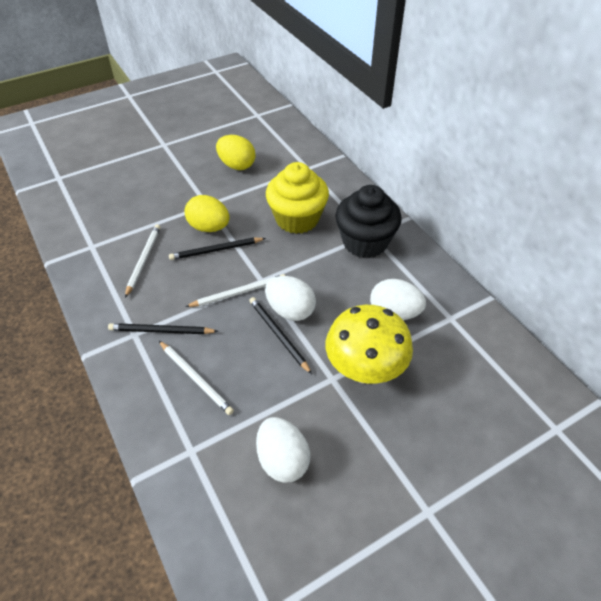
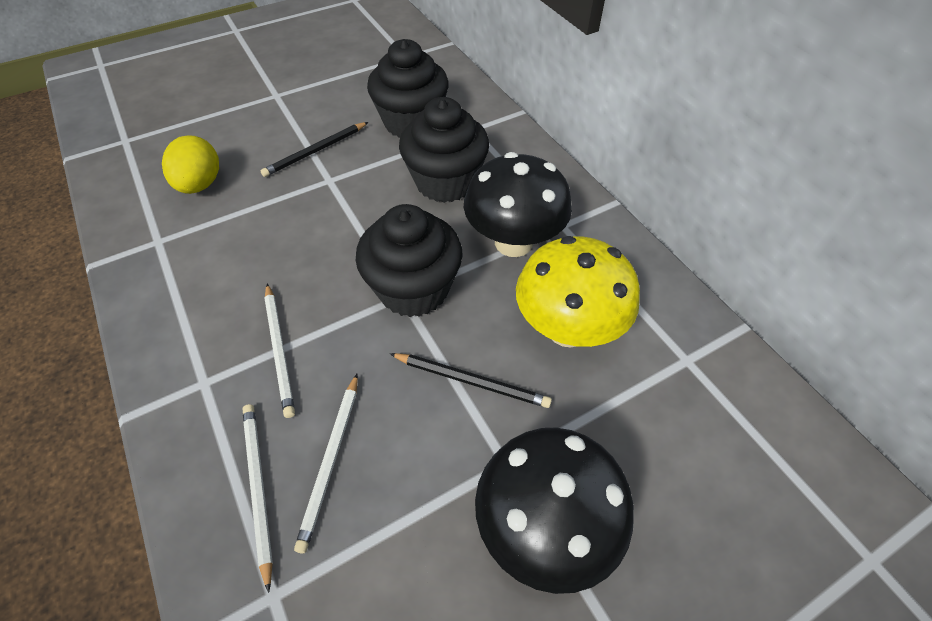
black cupcake: [335,185,402,258] = 1 -> [356,204,463,317] [367,39,449,138] [399,97,489,203] = 3
black mushroom: none = 0 -> [464,152,572,257] [475,427,634,594] = 2
black pencil: [108,323,218,334] [169,238,266,260] [249,297,312,374] = 3 -> [261,122,368,177] [390,353,552,408] = 2
white egg: [256,417,310,483] [265,276,316,321] [370,279,426,320] = 3 -> none = 0
yellow cupcake: [266,162,329,234] = 1 -> none = 0
yellow egg: [184,195,229,232] [216,135,256,170] = 2 -> [162,135,219,194] = 1

